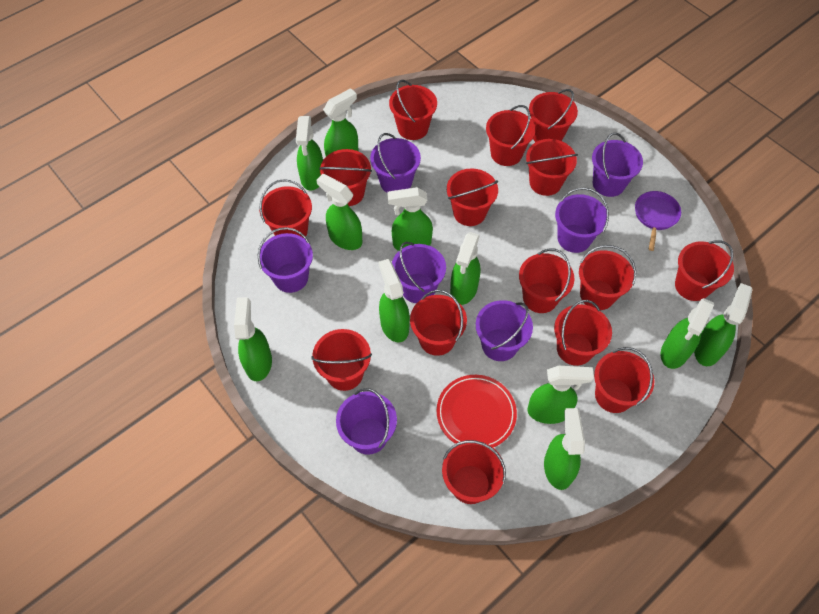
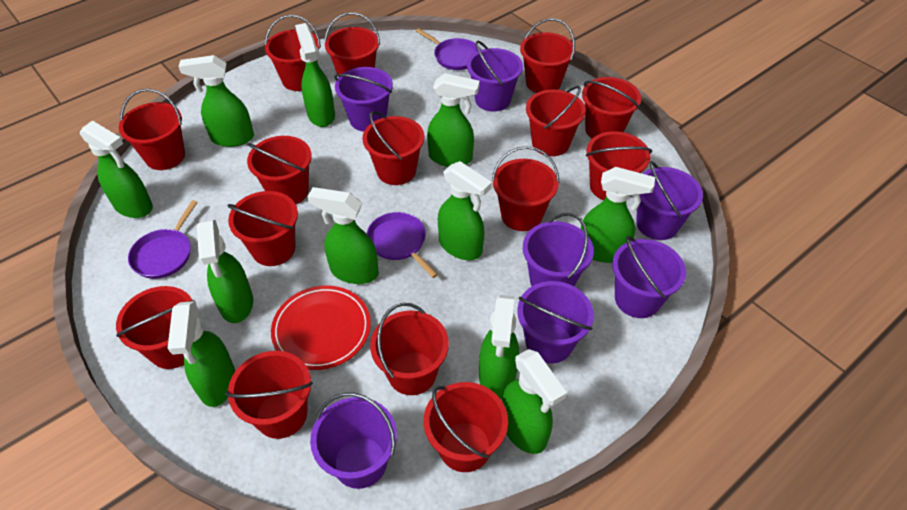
purple pan: [635,191,681,251] = 1 -> [128,200,198,279] [367,212,438,278] [416,28,481,70] = 3

